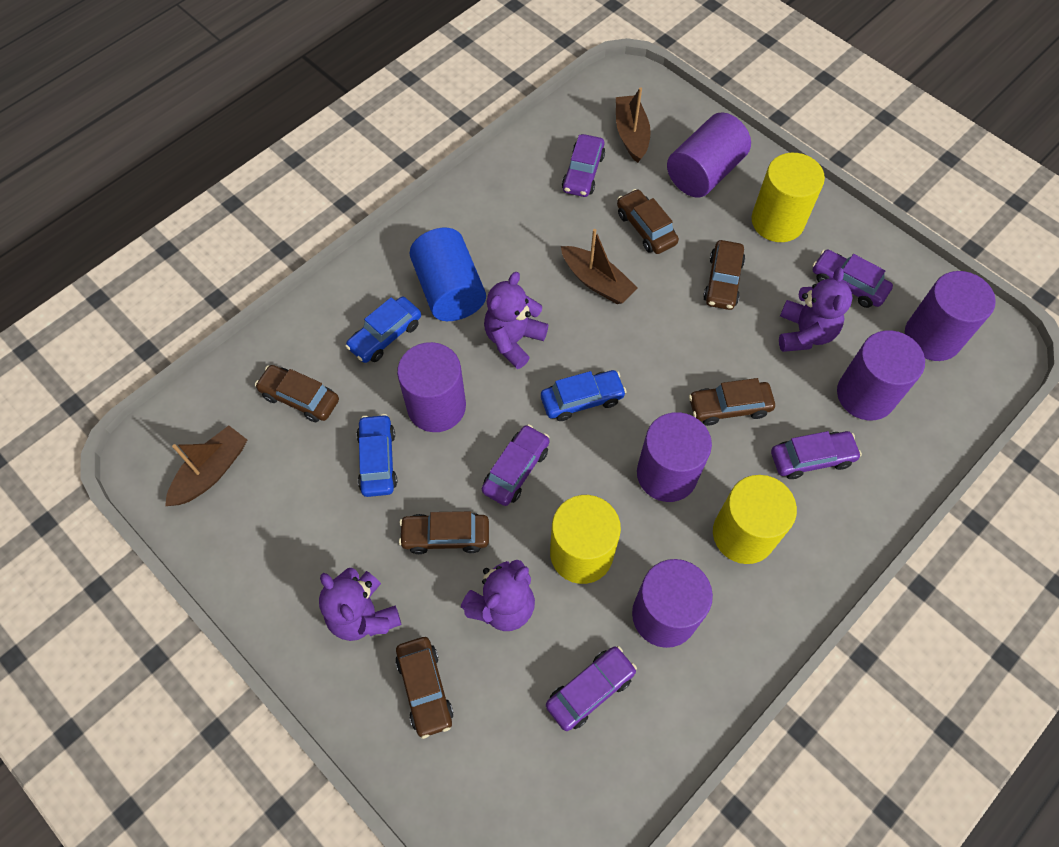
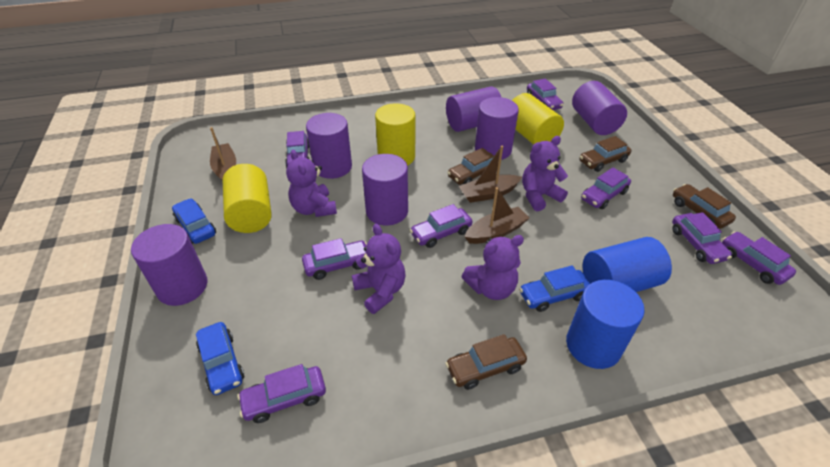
blue cylinder: [409,228,486,321] = 1 -> [566,280,644,369] [583,237,672,292] = 2
brown car: [255,365,339,422] [395,637,454,739] [399,511,489,554] [617,189,679,254] [689,378,775,426] [703,240,745,310] = 6 -> [445,334,527,390] [447,148,499,185] [579,136,631,172] [673,184,736,229] = 4
purple car: [482,424,549,506] [546,646,637,731] [562,134,605,197] [771,431,862,479] [813,249,893,308] = 5 -> [237,364,326,423] [285,131,310,167] [302,238,367,280] [410,204,472,248] [527,78,564,110] [581,167,631,209] [672,212,732,264] [722,231,796,285] = 8

